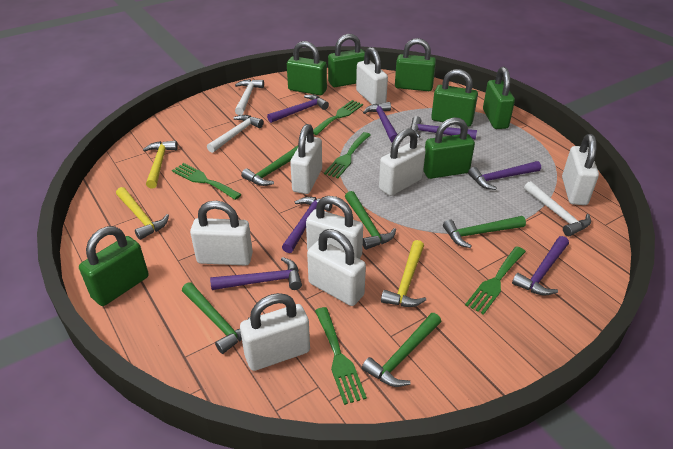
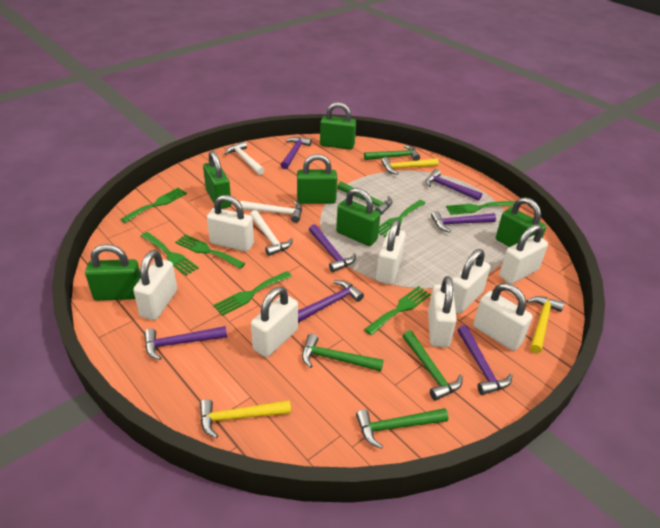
green fork: [172,163,242,200] [313,100,363,135] [315,307,367,405] [324,132,371,178] [465,246,526,315] = 5 -> [120,188,187,223] [141,232,199,276] [175,234,245,269] [213,271,292,316] [364,286,431,335] [378,200,426,237] [446,201,515,215] = 7
green padlock: [79,226,149,306] [287,41,327,95] [328,34,365,87] [395,38,436,91] [423,117,475,179] [431,69,478,127] [483,67,515,129] = 7 -> [85,244,141,301] [203,151,231,209] [297,154,337,204] [320,102,356,150] [336,188,380,246] [496,197,546,247] = 6

